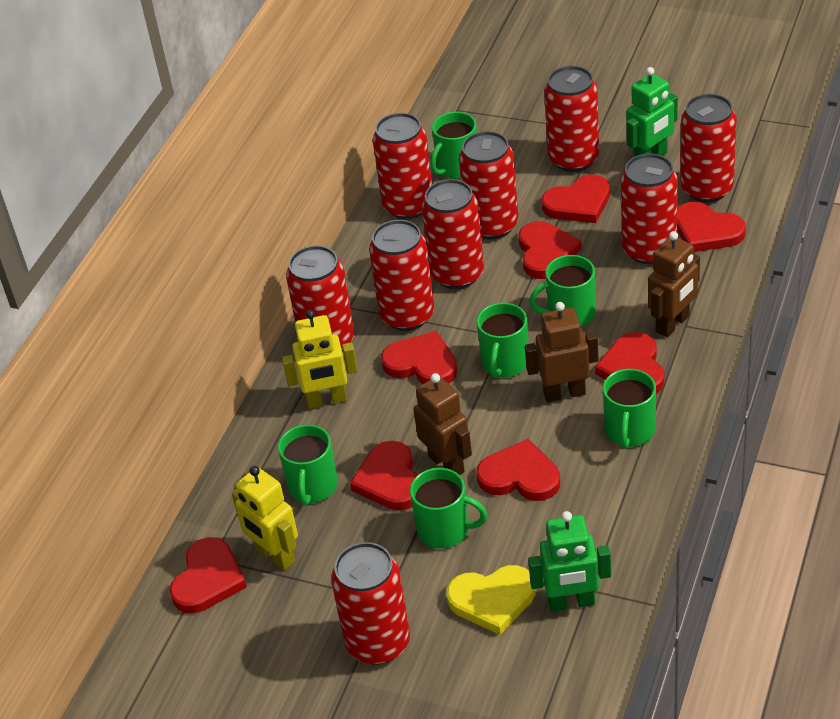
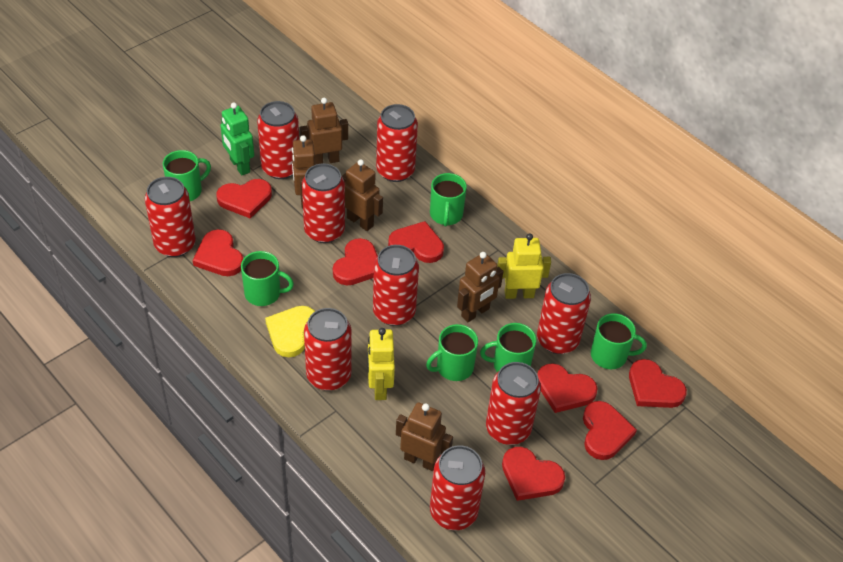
brown robot: [413,373,472,475] [525,302,599,402] [648,231,700,337] = 3 -> [292,135,316,208] [300,98,348,164] [342,159,383,231] [396,402,453,471] [457,252,503,322] = 5
green robot: [528,511,611,612] [627,67,678,157] = 2 -> [220,102,254,175] = 1

